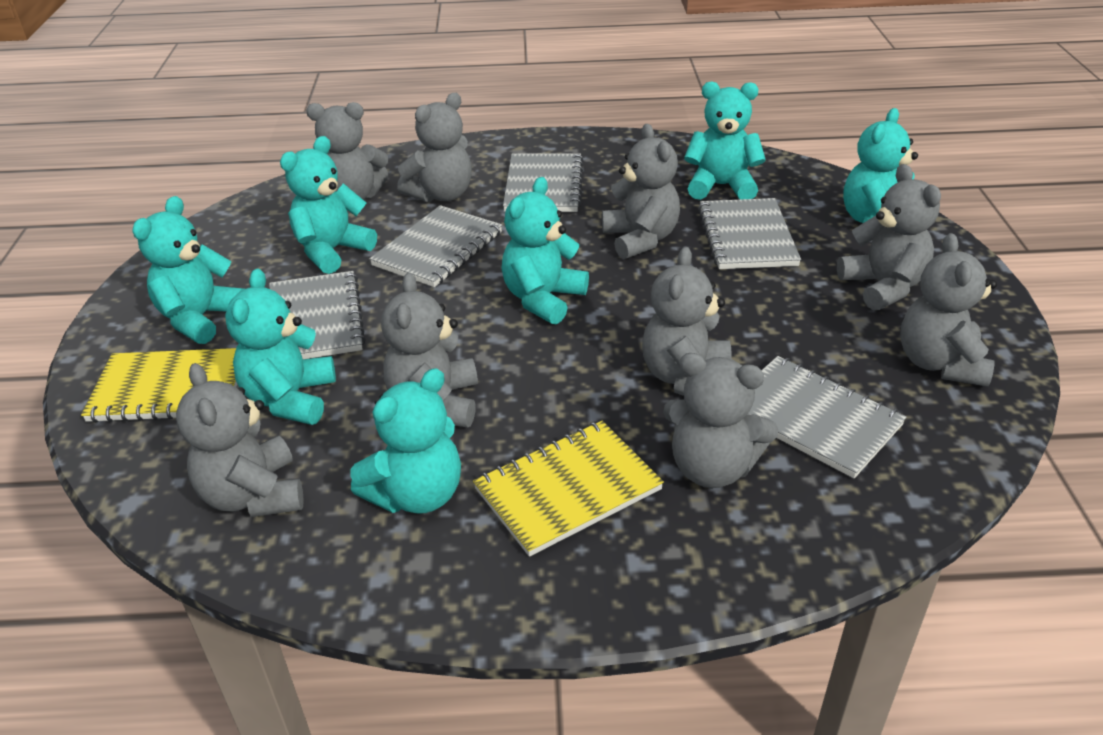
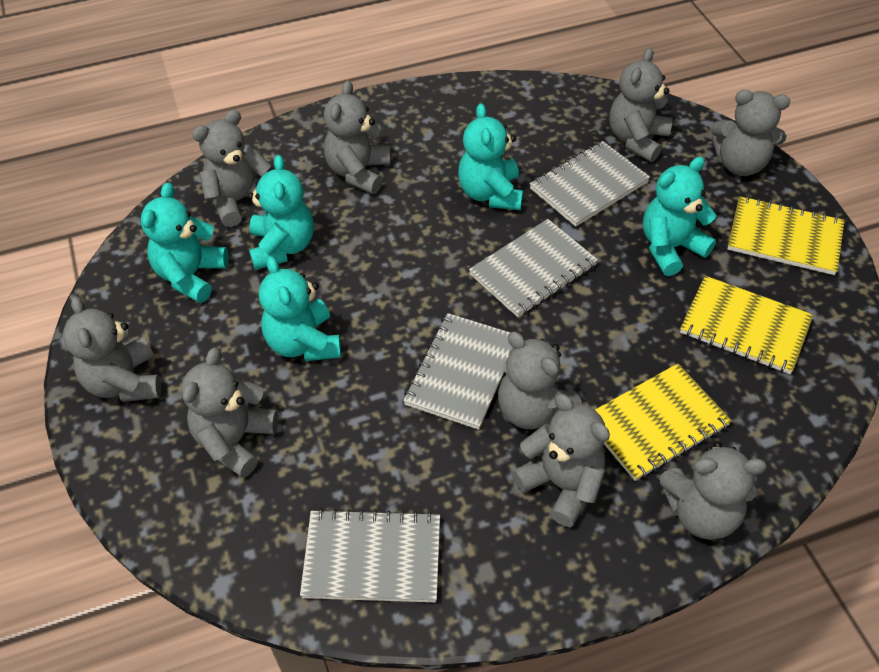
grey notebook: [269,271,366,359] [369,205,502,287] [503,153,583,212] [698,198,801,269] [747,356,906,478] = 5 -> [300,509,440,602] [403,313,513,430] [469,219,598,317] [530,141,650,227] = 4
turquoise teddy bear: [132,196,244,344] [225,269,336,425] [280,136,377,274] [351,368,461,514] [501,177,589,324] [684,81,766,200] [843,108,918,224] = 7 -> [141,183,229,303] [247,155,314,270] [259,256,341,361] [458,103,523,210] [643,157,716,276] = 5
yellow notebook: [81,348,237,423] [473,421,664,557] = 2 -> [595,363,732,481] [680,276,813,374] [727,196,845,275] = 3

